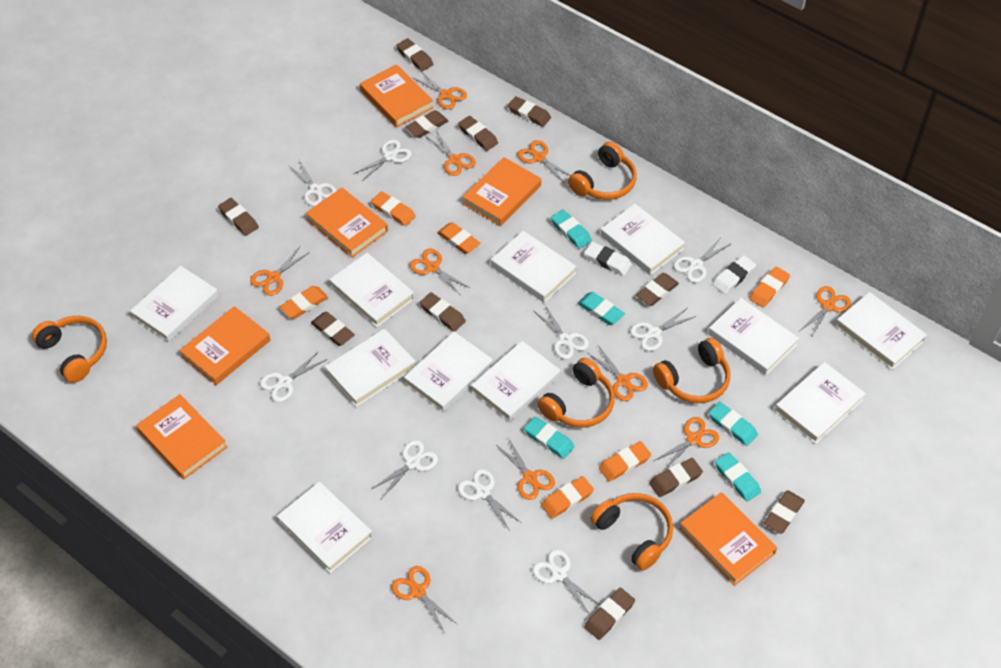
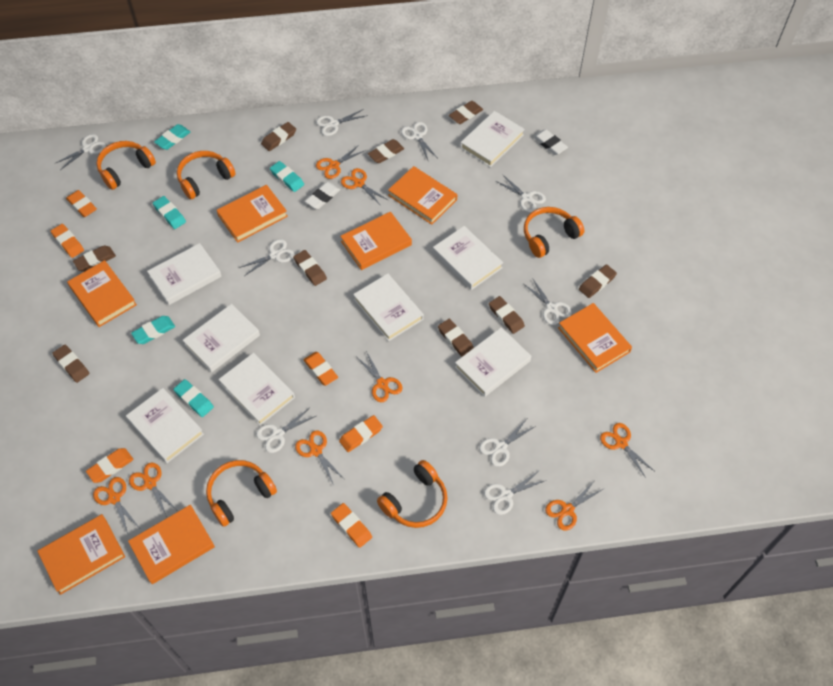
brown eraser: [218,198,259,236] [311,312,355,346] [396,38,433,71] [405,110,448,138] [419,292,466,332] [458,116,498,151] [508,96,551,127] [584,588,635,640] [636,273,679,306] [649,458,703,497] [764,490,805,534] = 11 -> [52,345,89,383] [73,246,116,272] [261,122,296,151] [293,250,327,286] [368,139,404,163] [438,319,474,357] [449,101,483,124] [489,296,525,334] [579,264,617,298] = 9
orange book: [136,394,227,480] [179,306,270,385] [306,188,388,258] [360,64,434,128] [463,157,541,226] [679,492,777,586] = 6 -> [37,514,125,595] [67,260,137,327] [128,505,215,584] [217,185,288,243] [340,212,412,270] [388,166,457,225] [558,303,632,373] = 7
orange scissors: [250,247,310,296] [392,566,457,633] [409,249,470,294] [413,71,467,109] [427,131,476,176] [498,437,555,500] [518,140,571,183] [588,345,648,401] [654,417,719,471] [800,286,851,338] = 10 -> [93,477,139,534] [129,463,178,518] [295,430,344,485] [316,144,366,179] [341,168,388,206] [358,351,402,402] [545,479,605,531] [600,423,654,478] = 8
white book: [130,266,219,342] [277,482,373,573] [325,329,416,407] [329,253,414,327] [404,332,493,412] [471,341,560,422] [491,231,577,303] [601,204,685,275] [708,298,799,375] [775,362,866,444] [835,292,927,370] = 11 -> [126,388,204,463] [147,243,222,305] [183,304,260,373] [218,353,295,425] [353,273,424,341] [433,226,503,290] [455,327,531,397] [460,111,525,167] = 8

